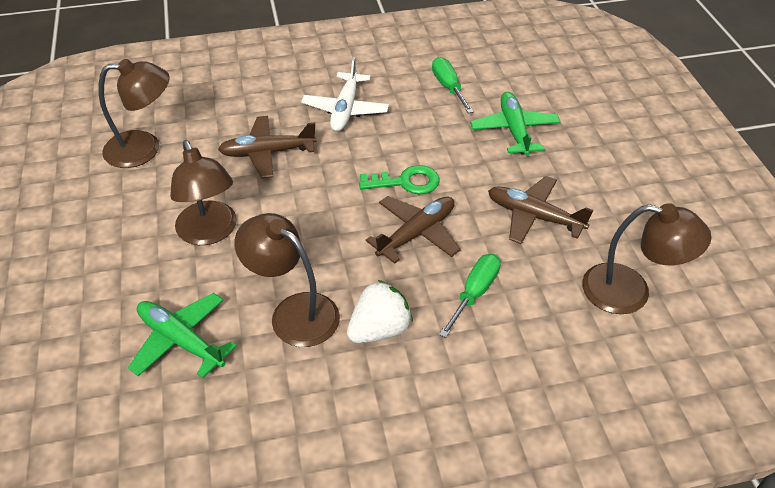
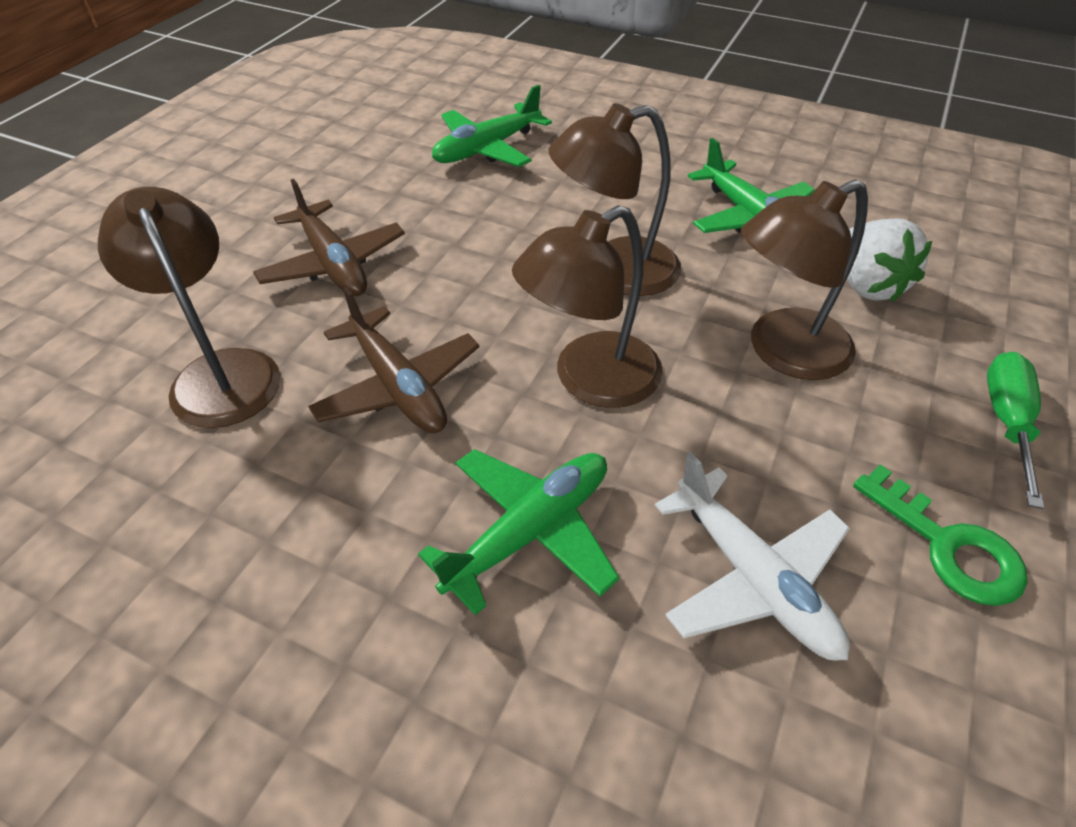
brown plane: [218,116,317,178] [366,196,461,264] [488,176,593,244] = 3 -> [253,179,405,296] [308,287,479,433] = 2
green plane: [128,293,236,378] [470,92,561,156] = 2 -> [418,449,619,615] [432,85,552,167] [688,138,815,233] = 3
green screwdriver: [432,57,474,113] [439,254,501,338] = 2 -> [987,352,1044,509] = 1

